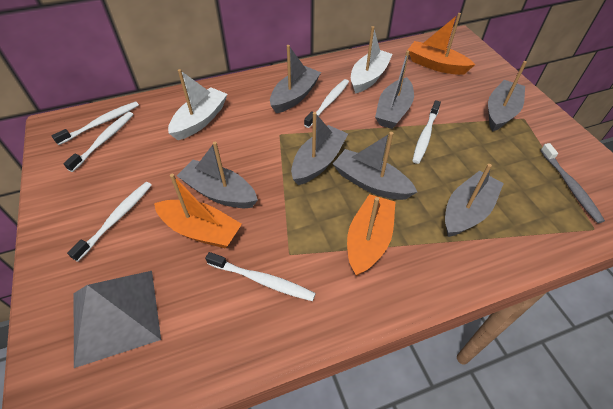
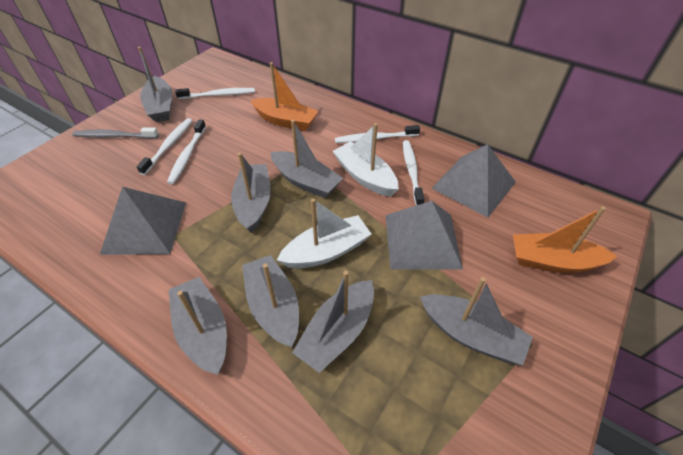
grey pyramid: [74,271,161,368] = 1 -> [100,187,186,255] [386,201,463,270] [431,144,516,218] = 3
orange boat: [154,174,242,248] [347,194,395,276] [408,13,475,75] = 3 -> [251,62,319,131] [513,206,617,273] = 2
white toothbrush: [52,101,139,145] [64,112,134,172] [67,182,152,262] [205,252,316,301] [304,79,349,128] [412,100,441,164] = 6 -> [136,118,193,175] [167,119,206,184] [175,88,255,99] [335,125,420,143] [403,140,424,205] = 5

